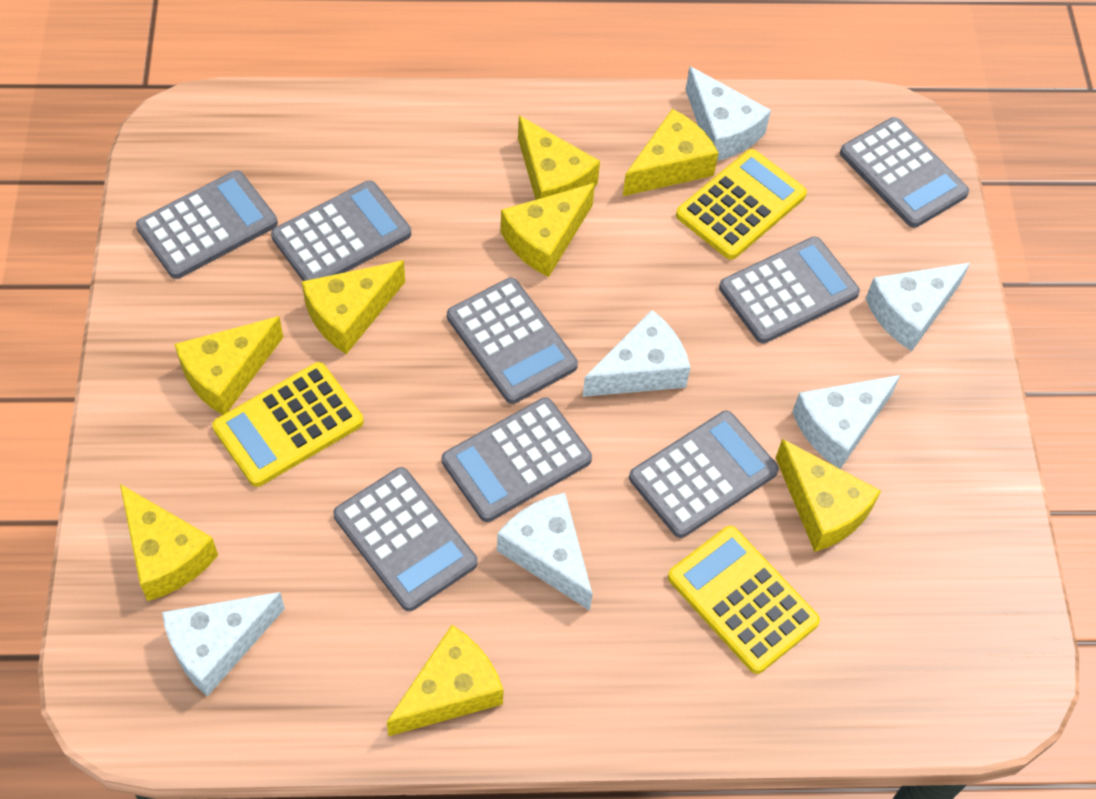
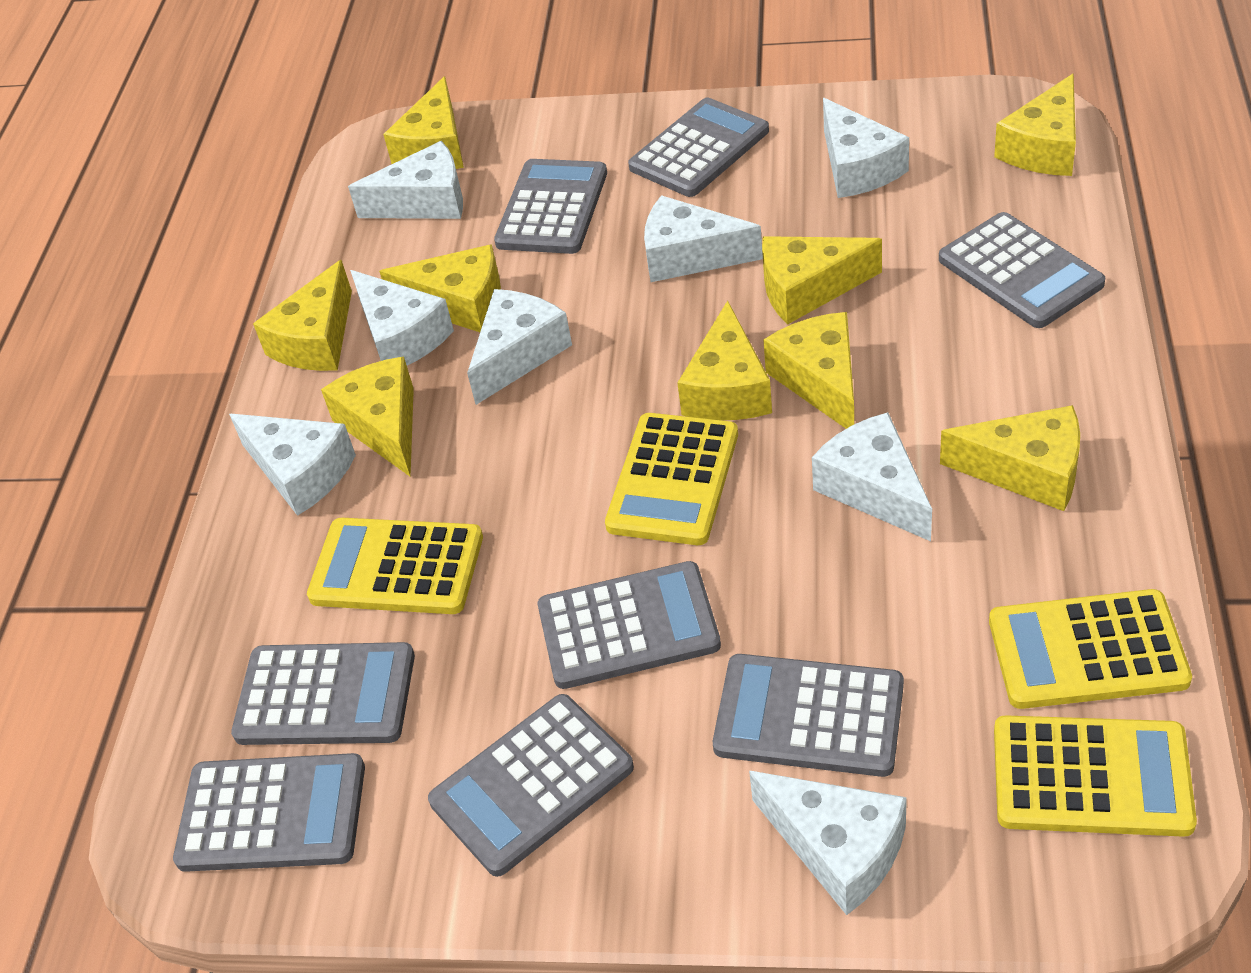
white cheese: [162,592,285,697] [497,493,593,611] [583,310,691,397] [686,66,771,161] [792,375,900,469] [866,263,970,352] = 6 -> [229,414,356,516] [348,141,463,219] [350,270,454,365] [467,289,572,405] [644,195,763,282] [749,771,907,915] [812,412,932,541] [823,98,909,198] = 8
yellow calculator: [212,362,364,487] [668,526,820,674] [676,149,807,260] = 3 -> [307,518,483,614] [605,413,738,545] [989,589,1192,709] [994,715,1197,837] = 4
yellow cheese: [120,484,218,601] [174,316,283,415] [302,260,405,354] [387,625,504,736] [501,183,595,277] [518,116,600,200] [623,109,719,196] [776,439,881,552] = 8 -> [253,260,352,371] [321,357,414,477] [379,244,501,332] [383,76,464,169] [677,300,772,420] [762,236,882,325] [763,312,854,429] [940,405,1080,511] [994,74,1076,176] = 9

